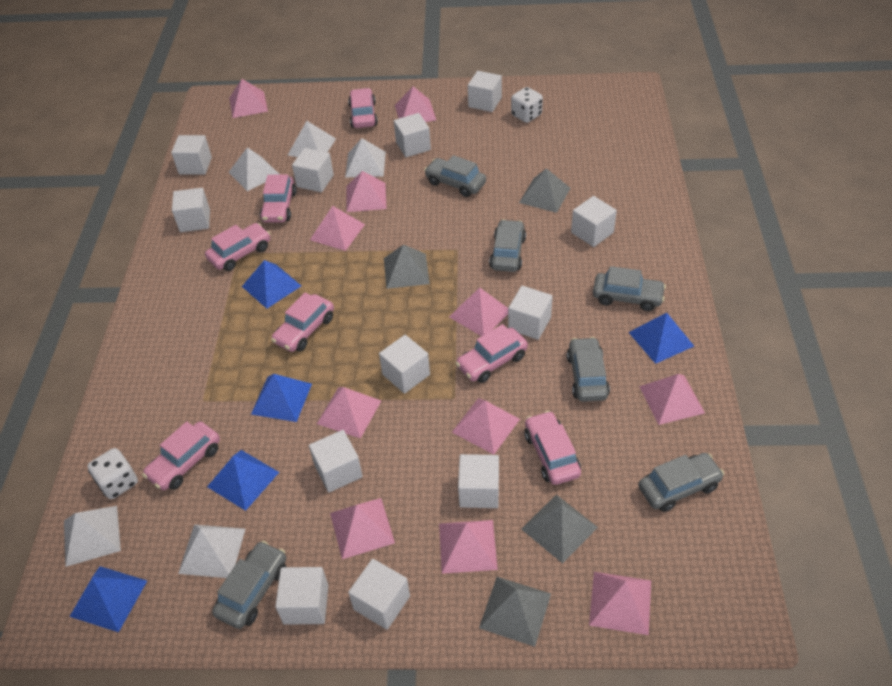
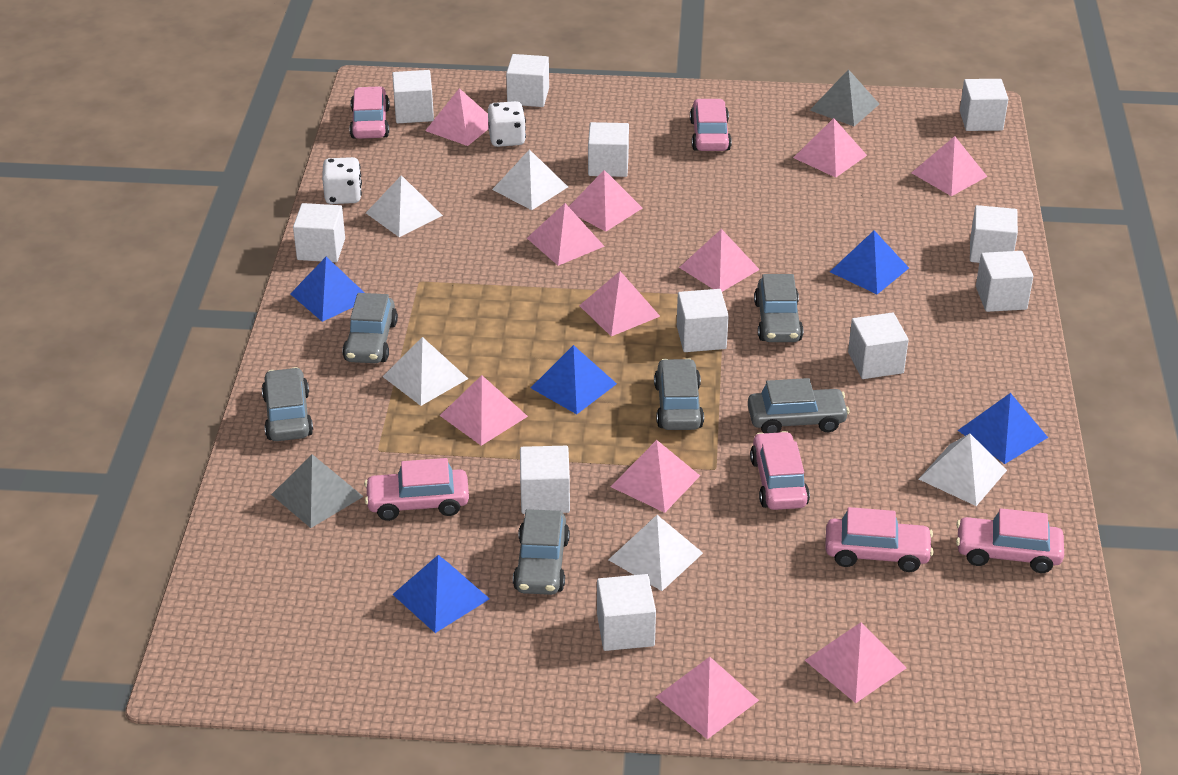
grey pyramid: [384,244,430,289] [479,577,551,647] [519,168,570,213] [521,494,598,564] = 4 -> [271,454,364,528] [810,69,879,126] = 2
pink car: [142,421,220,490] [205,223,270,271] [260,174,297,223] [271,293,334,352] [348,88,378,128] [456,324,528,383] [524,411,581,485] = 7 -> [349,86,390,139] [364,458,469,521] [690,98,732,151] [750,431,810,510] [825,507,934,572] [956,508,1064,573] = 6
white cube: [171,135,212,175] [172,188,210,232] [275,567,328,625] [292,148,334,192] [309,430,363,492] [348,559,410,630] [379,335,430,394] [394,113,431,157] [458,454,499,508] [468,71,502,112] [508,286,553,340] [571,196,617,247] = 12 -> [293,203,345,262] [392,70,434,123] [506,54,549,107] [520,446,570,514] [588,122,629,177] [597,574,656,651] [677,289,729,352] [848,312,909,379] [960,79,1008,131] [970,205,1018,263] [976,251,1033,312] = 11

